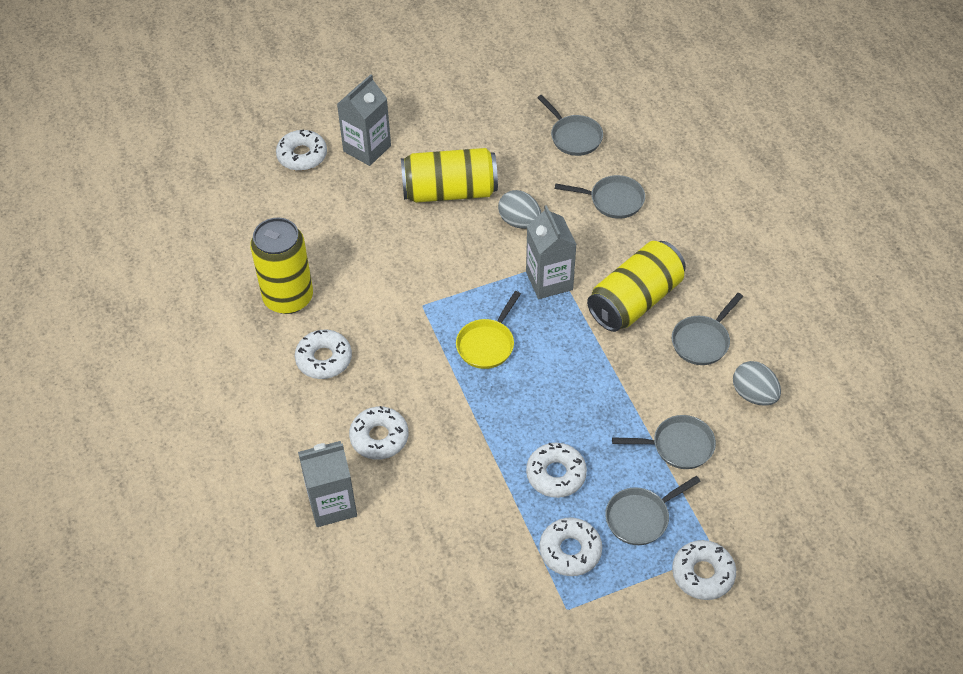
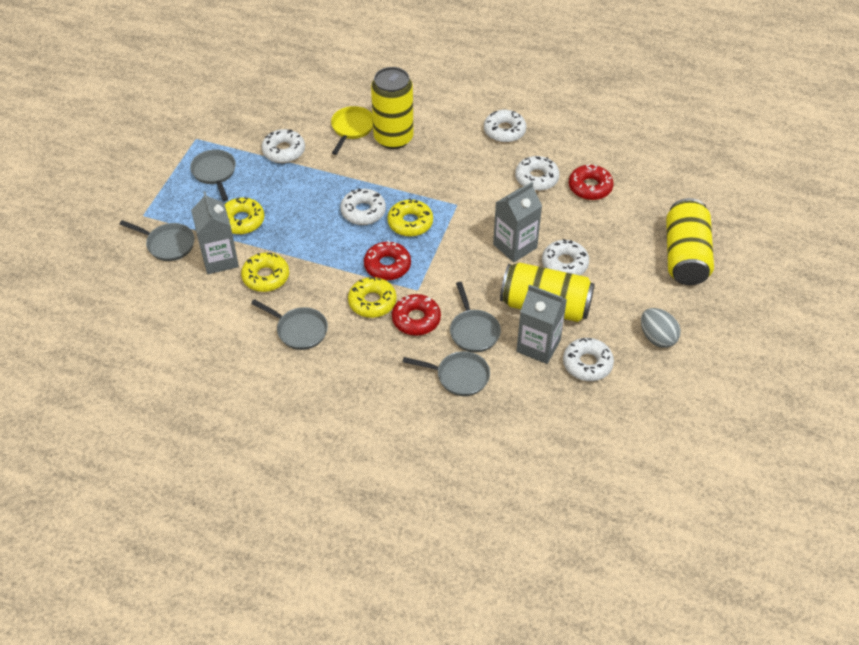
grey egg: [498,190,541,229] [733,361,781,406] = 2 -> [641,308,681,348] = 1
red donut: none = 0 -> [364,241,411,281] [392,294,441,336] [569,164,614,200] = 3
yellow donut: none = 0 -> [225,197,265,234] [241,252,289,292] [348,277,397,318] [387,198,433,237] = 4

